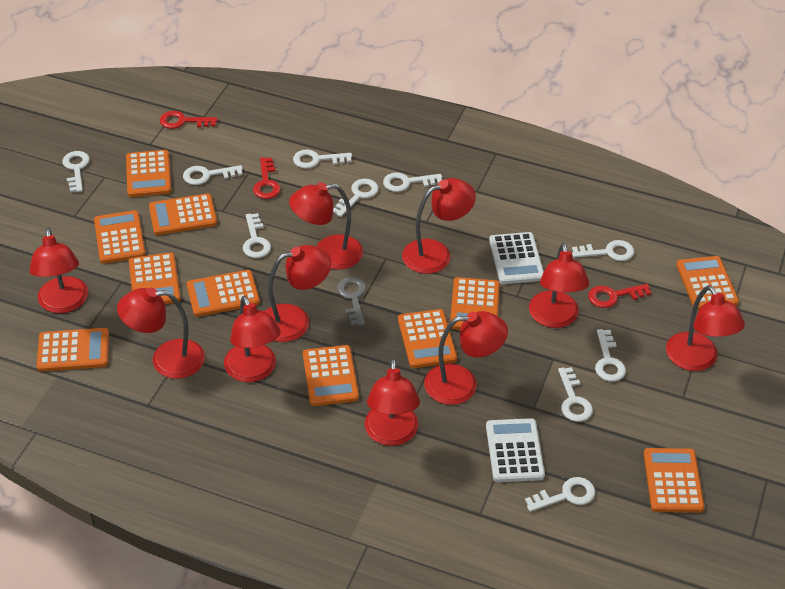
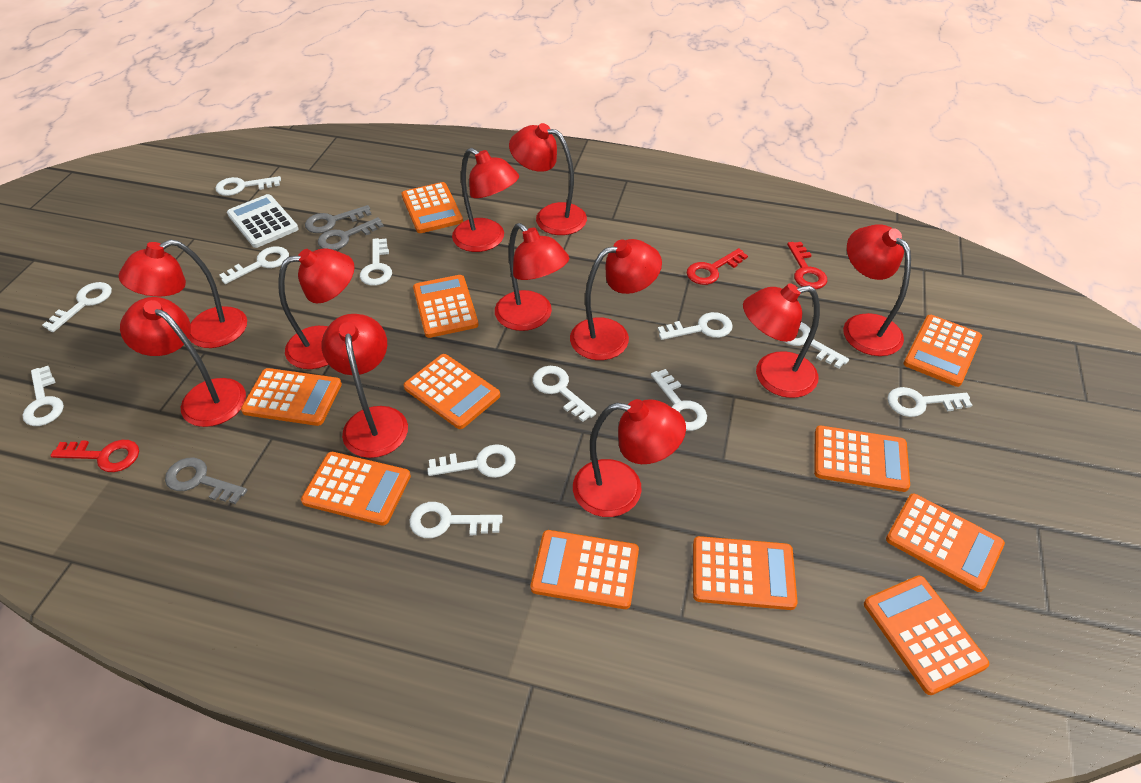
grey key: [337,277,366,326] = 1 -> [165,458,247,504] [305,205,372,233] [318,217,384,250] = 3
red lamp: [29,228,88,313] [117,287,205,379] [224,296,281,382] [265,245,331,342] [289,182,363,270] [365,358,420,446] [402,178,476,274] [424,311,508,405] [529,243,589,328] [666,285,745,371] = 10 -> [119,240,247,348] [120,297,246,427] [278,248,354,369] [321,314,408,458] [452,148,519,252] [495,223,569,331] [509,123,587,235] [570,239,662,360] [573,399,686,517] [743,283,820,398] [843,225,911,356] = 11
white calculator: [486,418,545,482] [489,232,544,284] = 2 -> [227,194,299,248] = 1
white key: [62,151,90,192] [183,165,243,185] [243,213,271,258] [293,150,352,169] [333,179,379,217] [383,172,442,192] [525,477,595,512] [558,367,593,422] [572,240,634,261] [595,329,626,382] = 10 -> [23,366,64,426] [42,282,112,332] [215,176,281,196] [219,246,289,284] [360,238,392,286] [409,502,503,538] [427,444,516,478] [533,366,596,422] [651,369,707,431] [658,312,733,340] [783,322,849,369] [887,387,972,417] = 12

